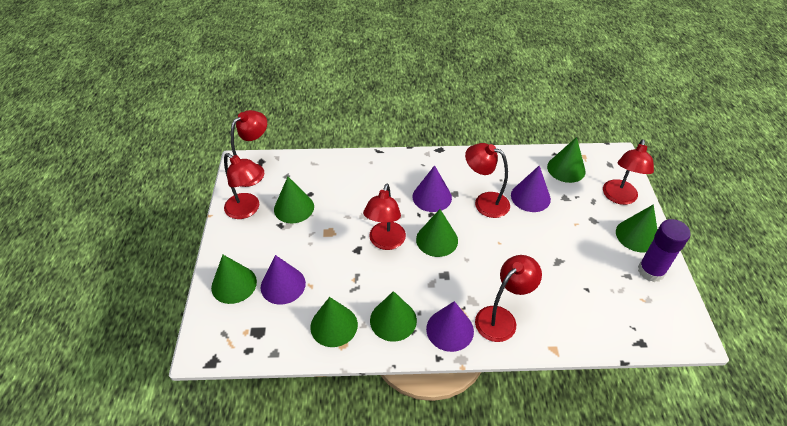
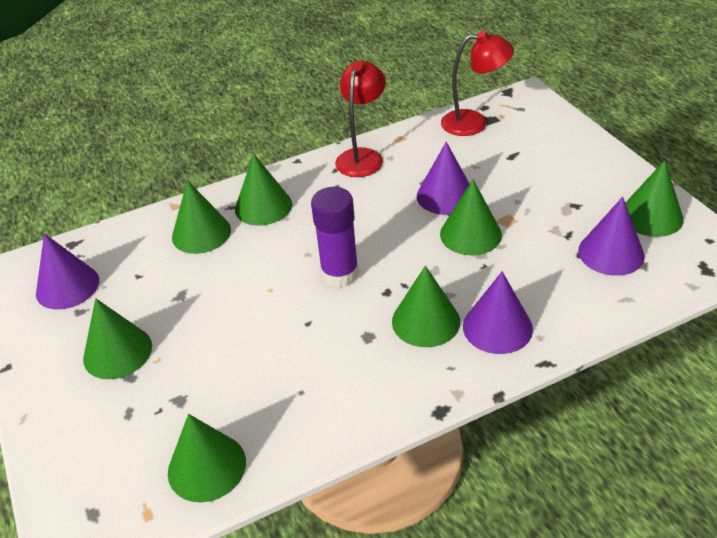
red lamp: [224,153,261,219] [231,110,267,187] [363,184,406,250] [465,143,510,218] [475,255,542,342] [603,139,654,205] = 6 -> [335,61,386,177] [441,31,514,136] = 2

